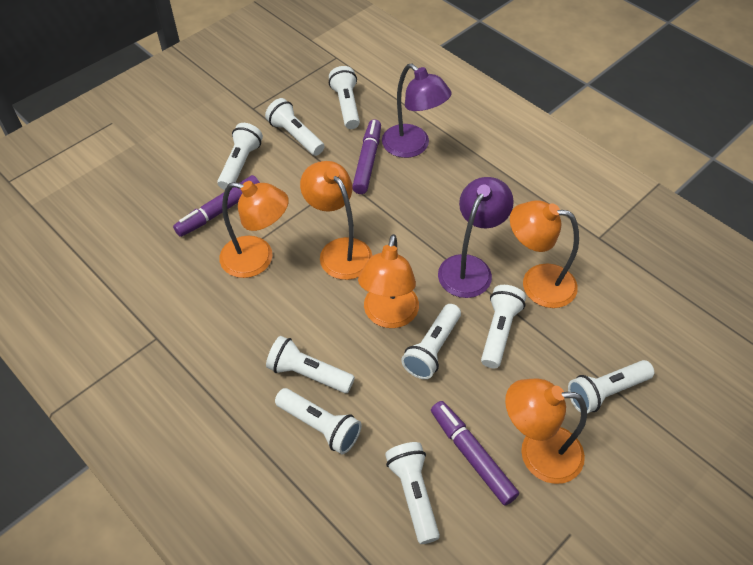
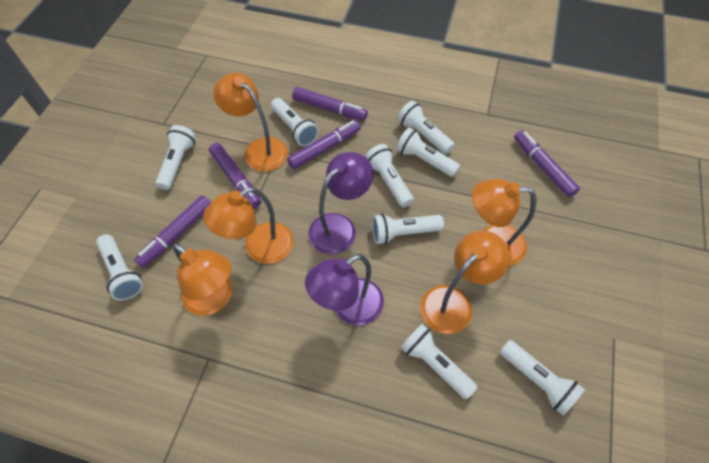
purple marker: [173,175,260,237] [352,119,381,194] [431,401,519,506] = 3 -> [134,195,211,268] [209,143,261,209] [287,120,361,169] [292,87,368,121] [514,130,580,197] = 5

